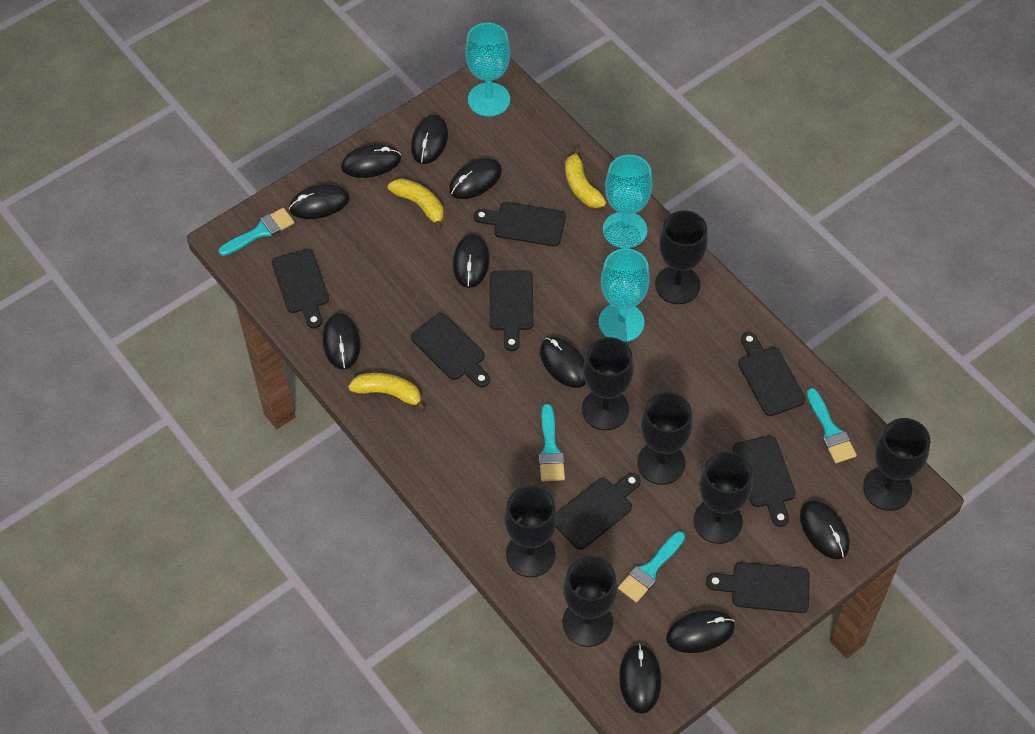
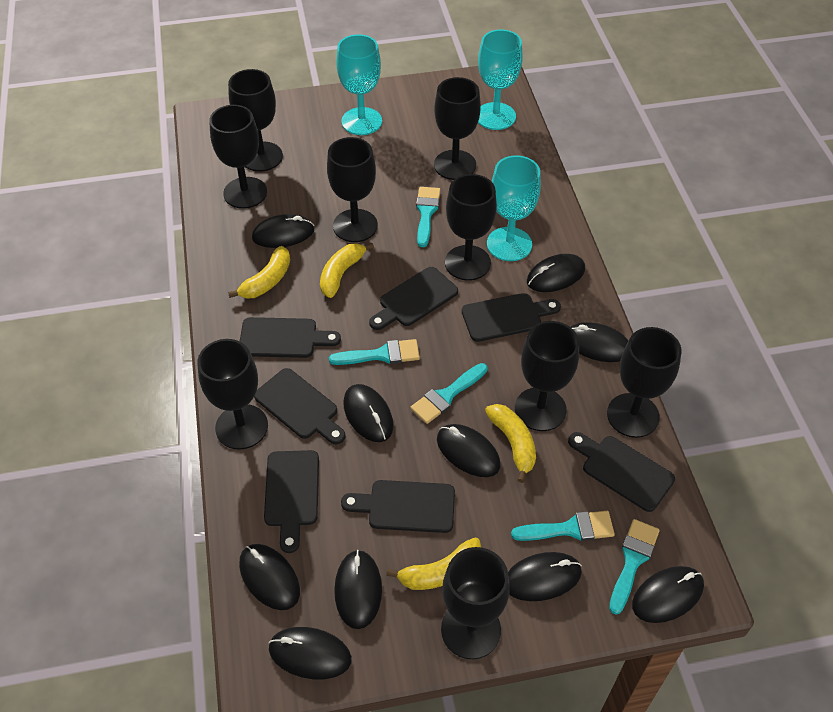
black cutting board: [272,249,329,329] [411,313,490,387] [474,202,566,247] [490,270,533,351] [556,473,641,550] [706,562,810,613] [733,436,796,527] [739,332,806,416] = 8 -> [240,317,341,358] [254,368,346,445] [264,450,319,553] [341,480,455,533] [369,267,458,330] [462,293,561,342] [568,432,675,512] = 7
black goblet: [504,485,557,577] [562,555,618,647] [582,337,634,430] [637,392,693,485] [655,210,708,304] [693,451,753,544] [863,418,930,511] = 7 -> [197,339,268,450] [209,105,267,209] [228,69,283,172] [327,137,378,242] [434,77,481,180] [441,547,510,659] [445,174,497,281] [515,321,579,431] [607,327,682,438] = 9
turquoise brush: [219,208,295,256] [539,404,565,481] [618,531,685,603] [806,388,857,463] = 4 -> [329,339,420,365] [410,363,487,424] [416,187,440,247] [511,511,615,541] [609,519,660,615] = 5
yellow banana: [348,373,426,412] [388,178,444,230] [565,147,606,208] = 3 -> [228,246,290,299] [320,243,374,298] [386,537,481,590] [485,404,536,483] = 4

